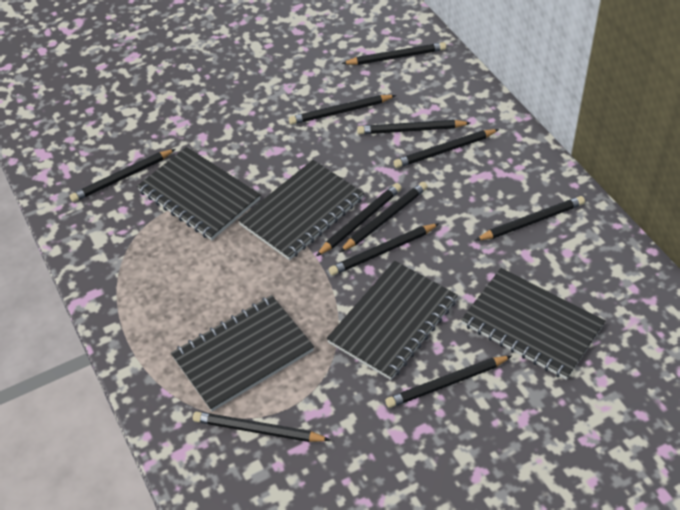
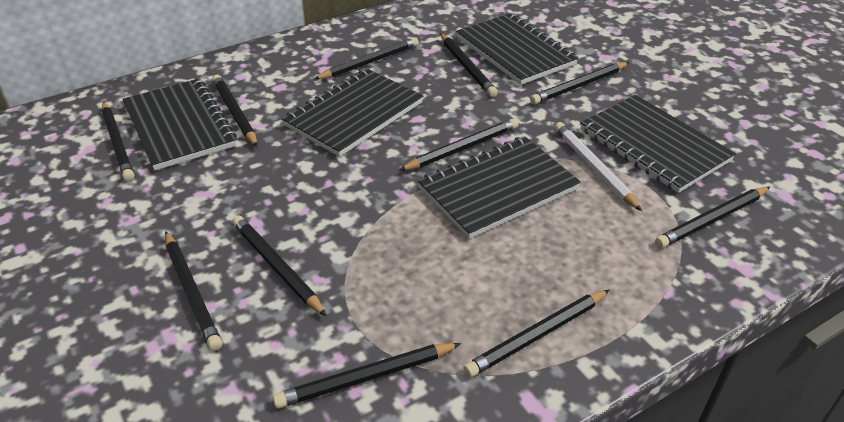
white pencil: none = 0 -> [555,122,642,211] = 1

